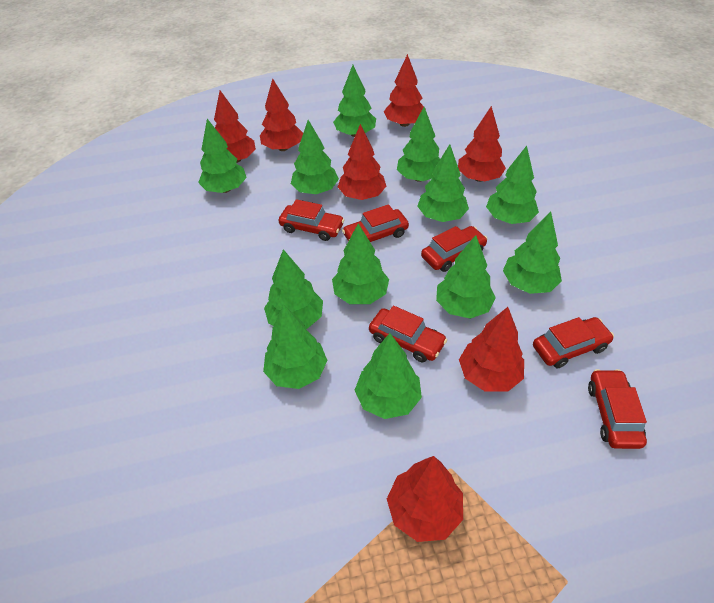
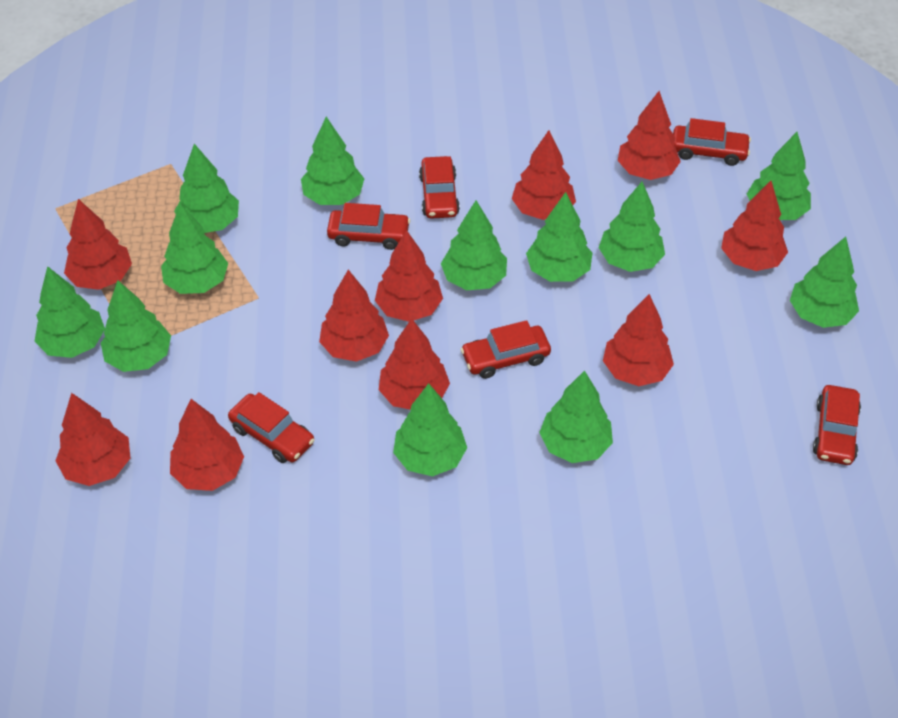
red tree: [214,91,256,163] [260,79,303,151] [338,124,386,200] [384,54,426,127] [387,456,463,542] [458,106,506,182] [459,307,524,392] = 7 -> [55,393,130,486] [64,199,132,290] [170,399,244,491] [319,270,389,362] [375,230,443,322] [379,318,450,410] [512,130,576,220] [603,294,674,386] [618,91,681,180] [721,181,788,271] = 10

